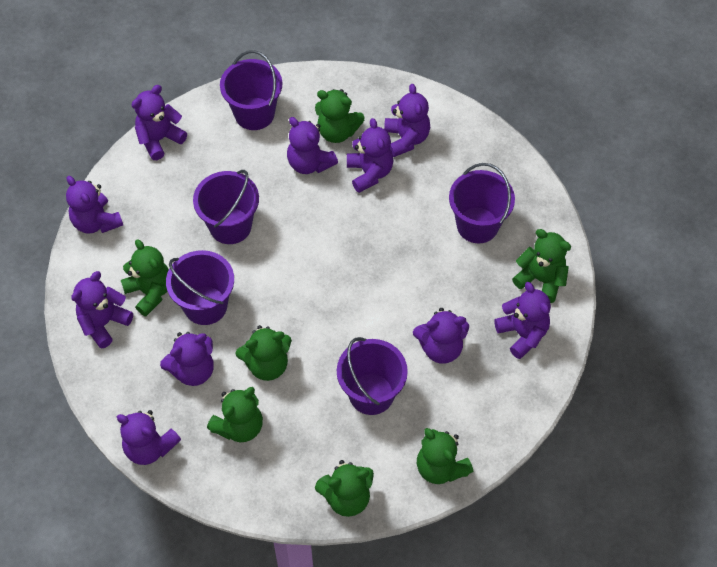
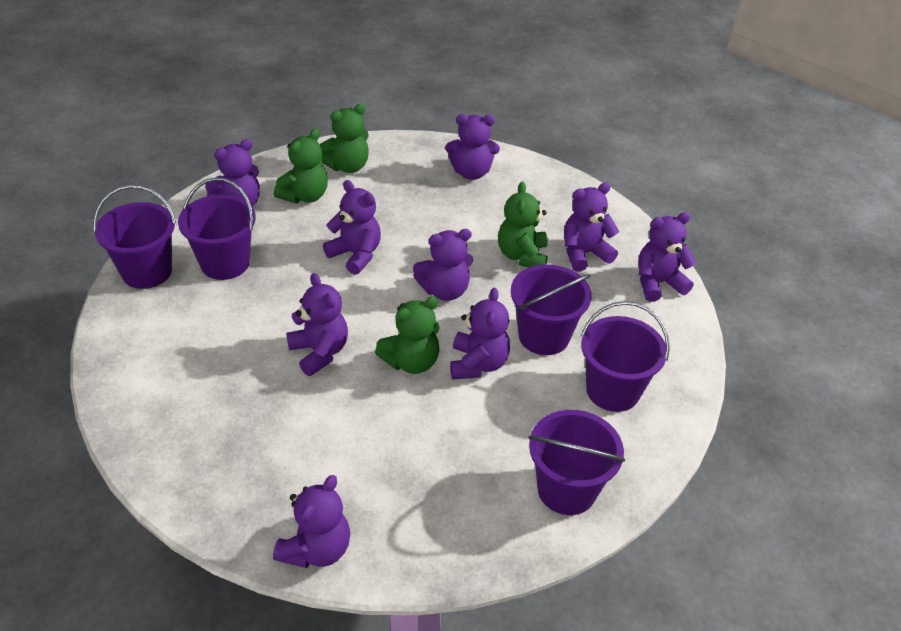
green teddy bear: [121,239,169,316] [207,387,263,442] [236,325,292,381] [315,89,365,143] [315,460,374,517] [417,428,473,484] [512,229,571,303] = 7 -> [274,129,328,203] [320,104,369,173] [375,296,440,374] [498,182,548,268] = 4
purple teddy bear: [66,176,123,234] [71,271,133,349] [117,410,181,465] [131,85,187,160] [160,332,214,386] [287,117,338,174] [347,118,394,193] [384,84,430,157] [413,308,469,364] [494,282,551,359] = 10 -> [205,139,260,207] [273,475,350,568] [286,273,348,376] [323,180,381,275] [413,229,473,301] [445,114,500,180] [450,288,510,380] [564,183,619,272] [638,212,696,302] = 9

